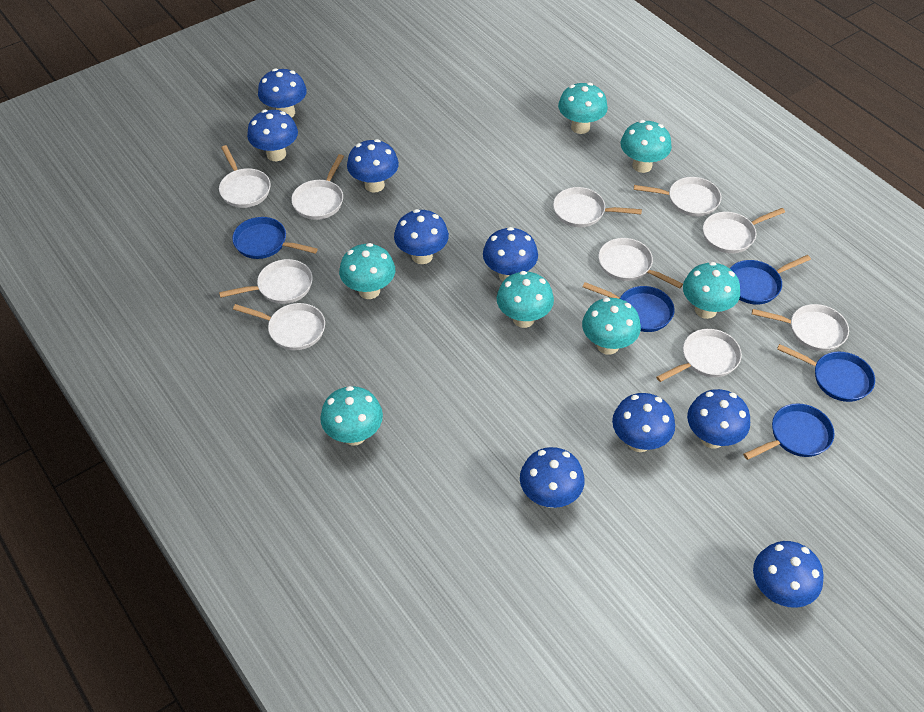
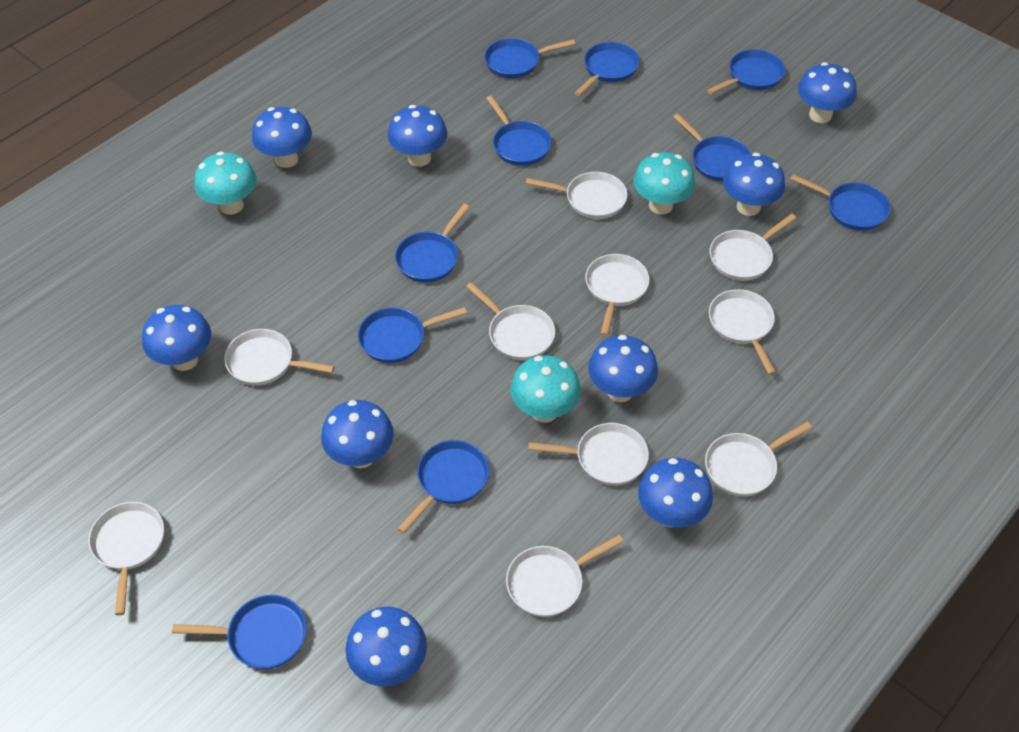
blue pan: [232,217,318,259] [583,282,675,332] [730,255,811,305] [743,404,835,460] [777,344,875,402] = 5 -> [172,595,307,669] [358,307,467,363] [395,204,469,283] [397,440,489,534] [484,38,575,78] [486,95,552,166] [575,42,639,96] [673,114,751,182] [707,49,785,94] [790,174,891,231] = 10
turquoise mushroom: [320,386,383,446] [339,243,395,299] [497,271,554,328] [558,83,608,134] [582,298,641,355] [621,120,672,173] [683,262,740,319] = 7 -> [194,151,257,215] [510,355,581,423] [633,152,695,215] = 3

